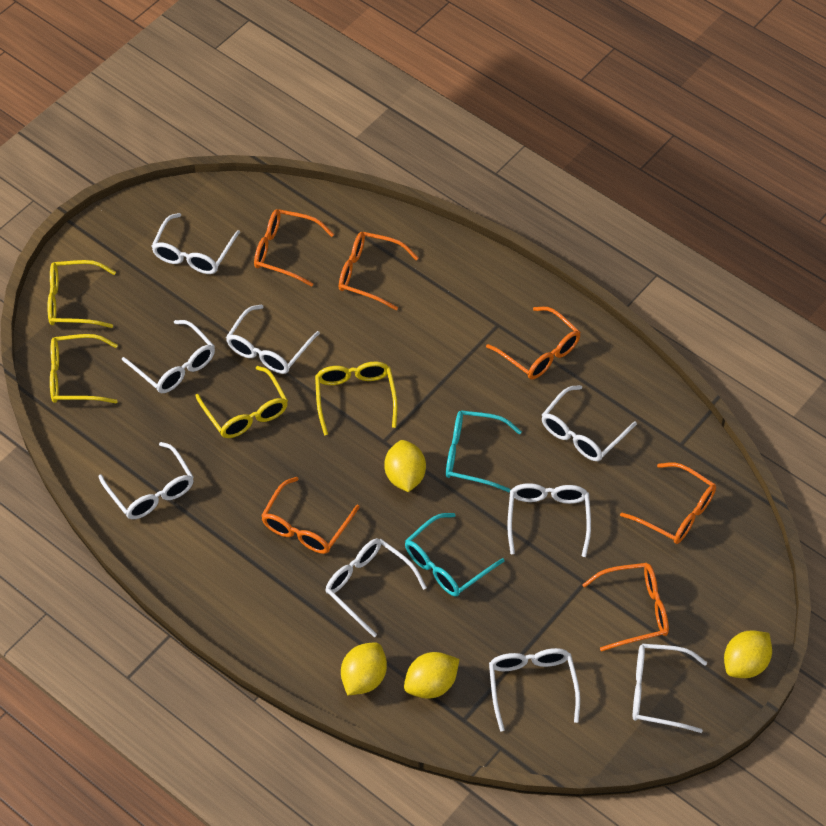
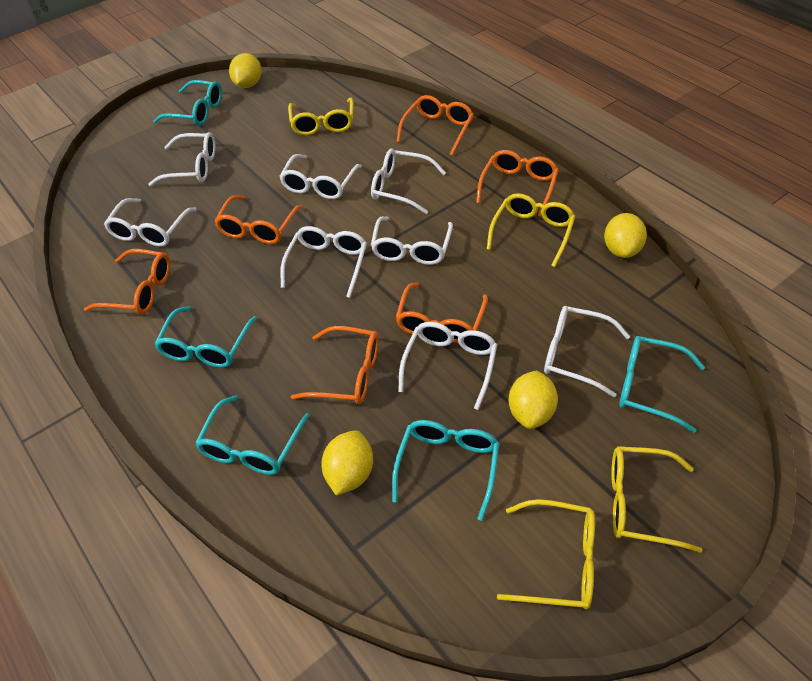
turquoise glasses: [405,513,505,597] [446,410,522,492] = 2 -> [153,80,222,126] [154,306,257,368] [195,395,310,475] [392,420,499,521] [619,336,705,433] = 5
white glasses: [99,442,194,519] [122,320,215,393] [151,213,240,274] [226,305,320,374] [325,538,427,637] [489,648,580,732] [507,483,591,557] [542,385,637,461] [633,644,707,733] = 9 -> [104,198,197,247] [148,132,216,186] [279,154,362,199] [280,226,367,298] [371,149,446,214] [371,216,453,265] [398,322,497,410] [544,306,630,397] = 8

